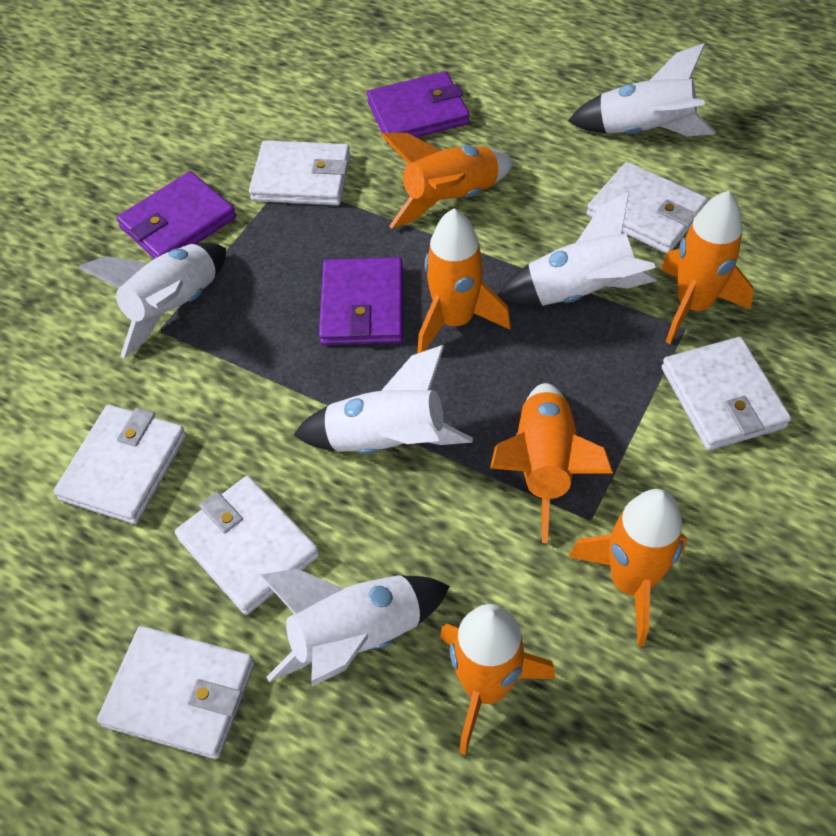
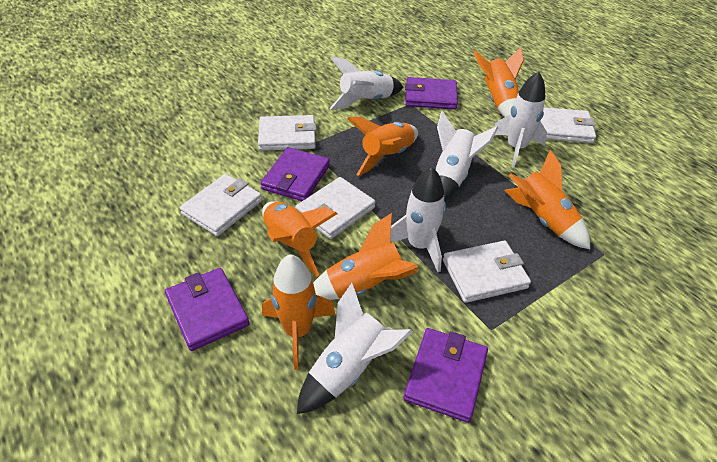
purple wallet: [117,171,236,259] [319,257,403,345] [367,71,469,144] = 3 -> [165,268,250,351] [261,147,330,201] [404,328,488,423] [405,77,458,110] = 4
white wallet: [53,405,186,524] [97,626,255,759] [175,476,320,615] [249,140,350,205] [587,162,708,254] [662,337,791,450] = 6 -> [180,174,262,236] [258,115,316,151] [295,177,375,239] [443,241,531,303] [541,107,596,143] = 5

